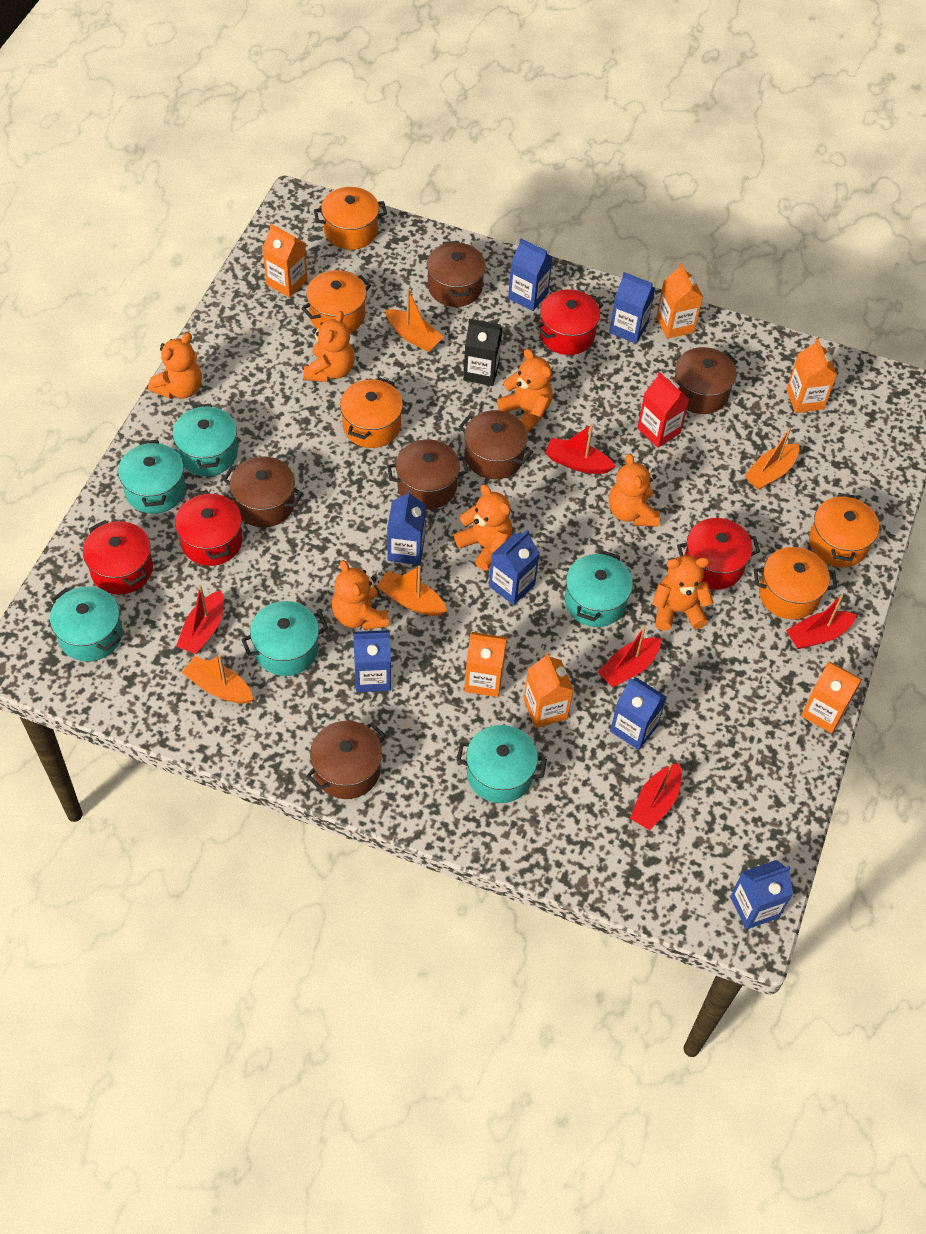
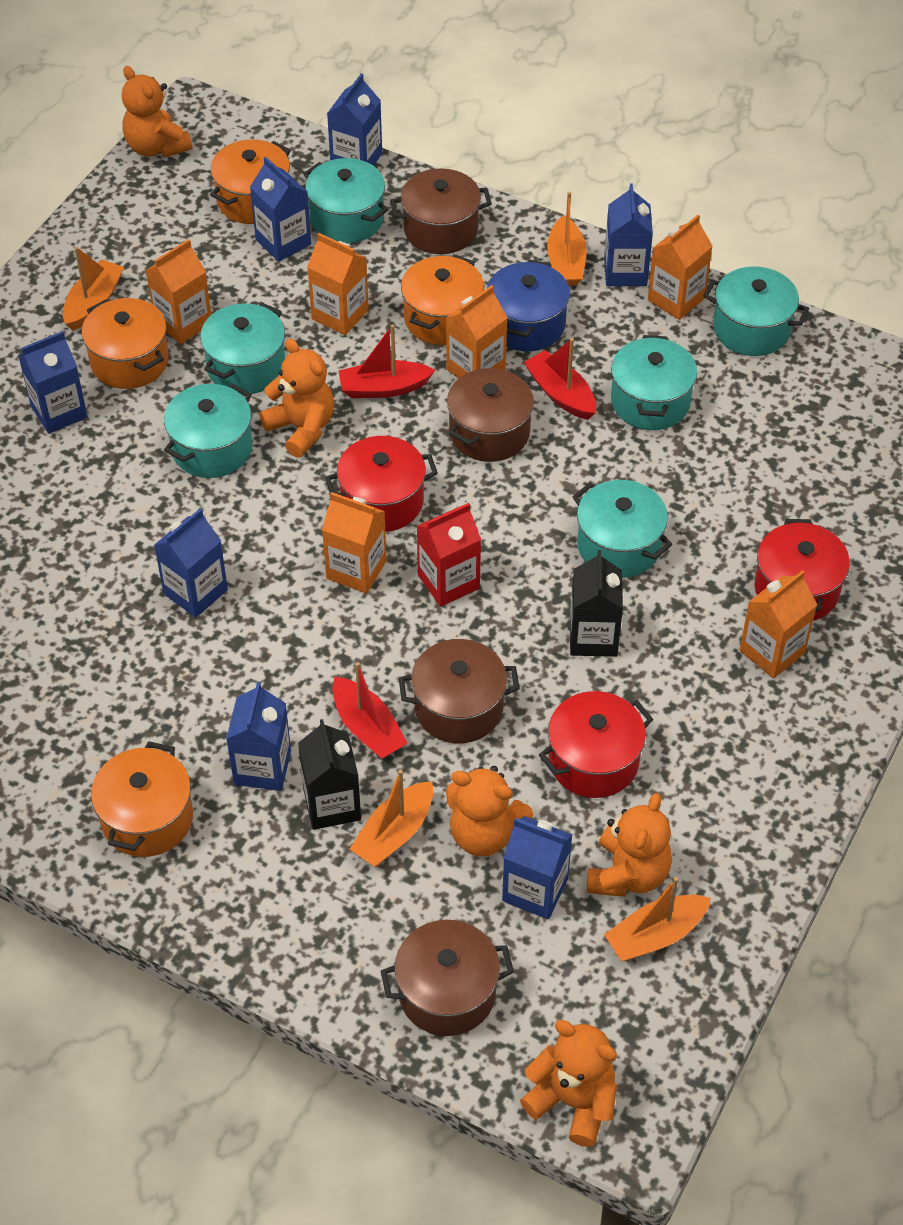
black carton: [463,319,502,386] = 1 -> [298,719,361,830] [570,550,623,657] = 2
blue pot: none = 0 -> [487,260,570,351] = 1
brown pot: [223,456,303,527] [306,721,386,799] [387,439,468,510] [427,241,486,307] [459,410,533,479] [674,347,737,414] = 6 -> [381,920,514,1036] [390,168,492,254] [399,639,520,743] [447,368,534,462] = 4
orange pot: [301,270,371,333] [314,187,387,250] [340,377,403,448] [754,547,837,619] [809,493,879,568] = 5 -> [82,298,169,389] [91,741,193,857] [210,139,291,224] [401,254,484,345] = 4
orange teddy bear: [148,333,202,399] [304,311,354,382] [332,560,389,630] [454,484,512,571] [497,349,552,433] [609,453,660,527] [652,555,713,631] = 7 -> [122,66,192,158] [259,338,334,458] [446,766,533,856] [520,1020,617,1147] [587,793,672,897] = 5
red boat: [176,585,224,654] [545,424,616,474] [597,626,661,687] [630,762,682,830] [786,595,857,649] = 5 -> [332,662,408,759] [339,325,435,398] [524,338,596,420] = 3
red pot: [83,520,153,594] [175,490,242,566] [536,289,603,355] [677,518,760,590] = 4 -> [325,436,438,532] [539,691,653,798] [754,519,850,621] = 3

